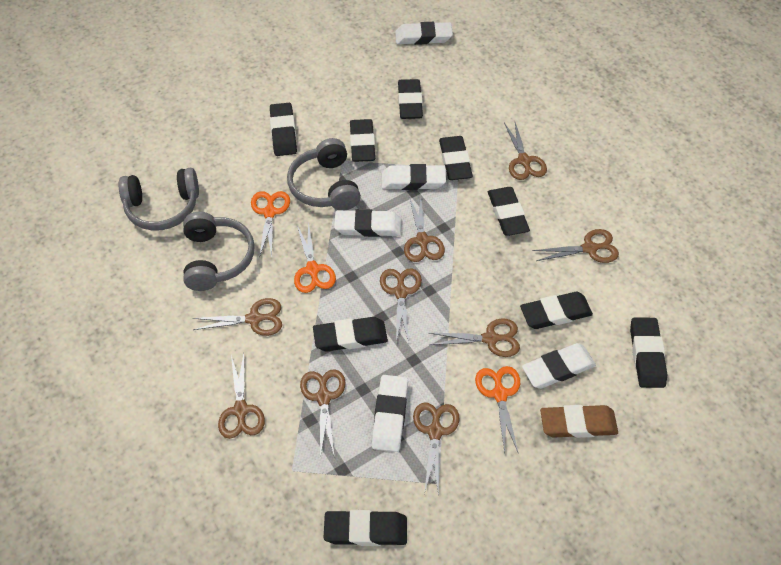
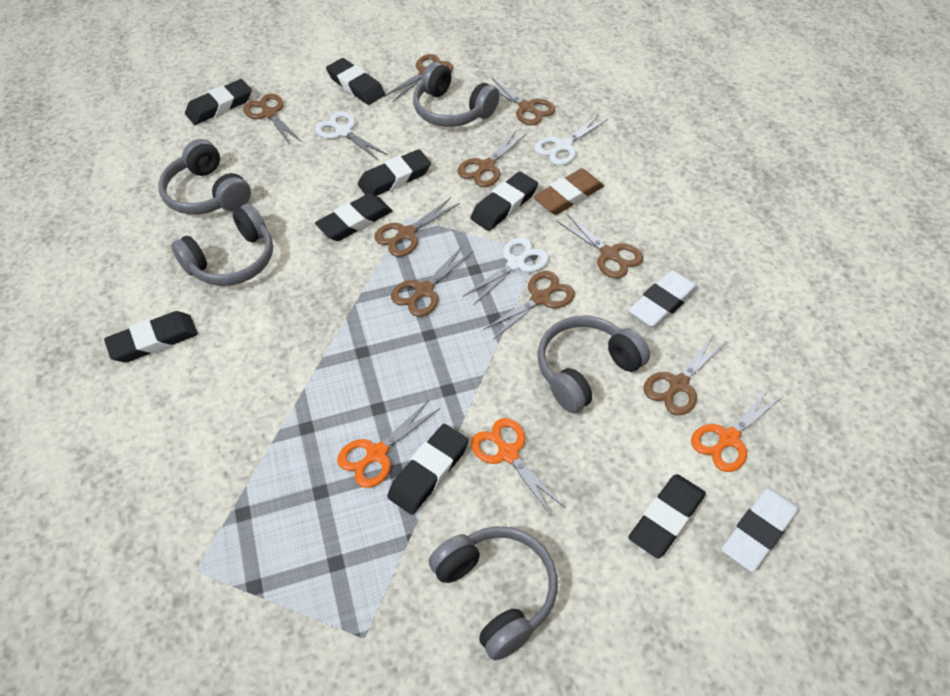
black eraser: [270,103,297,156] [313,317,388,351] [324,510,407,546] [350,119,375,162] [398,79,423,119] [439,136,473,180] [488,187,530,236] [520,292,593,329] [630,317,667,388] = 9 -> [104,311,198,363] [185,79,252,125] [315,193,392,241] [326,58,385,105] [358,149,431,196] [387,424,469,515] [471,171,538,231] [628,474,706,558] = 8
grey headphones: [119,168,199,231] [183,212,255,291] [287,138,361,210] = 3 -> [158,139,251,215] [171,204,273,286] [413,62,500,127] [429,526,558,661] [538,316,650,413] = 5
white eraser: [334,209,401,237] [372,375,408,452] [382,164,446,190] [395,22,453,45] [522,343,596,389] = 5 -> [628,270,698,328] [722,487,799,572] = 2
white scissors: none = 0 -> [315,111,388,161] [463,237,549,305] [535,114,608,165] = 3

